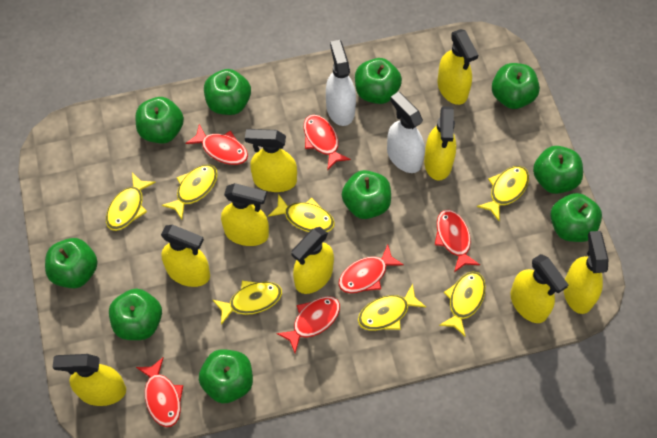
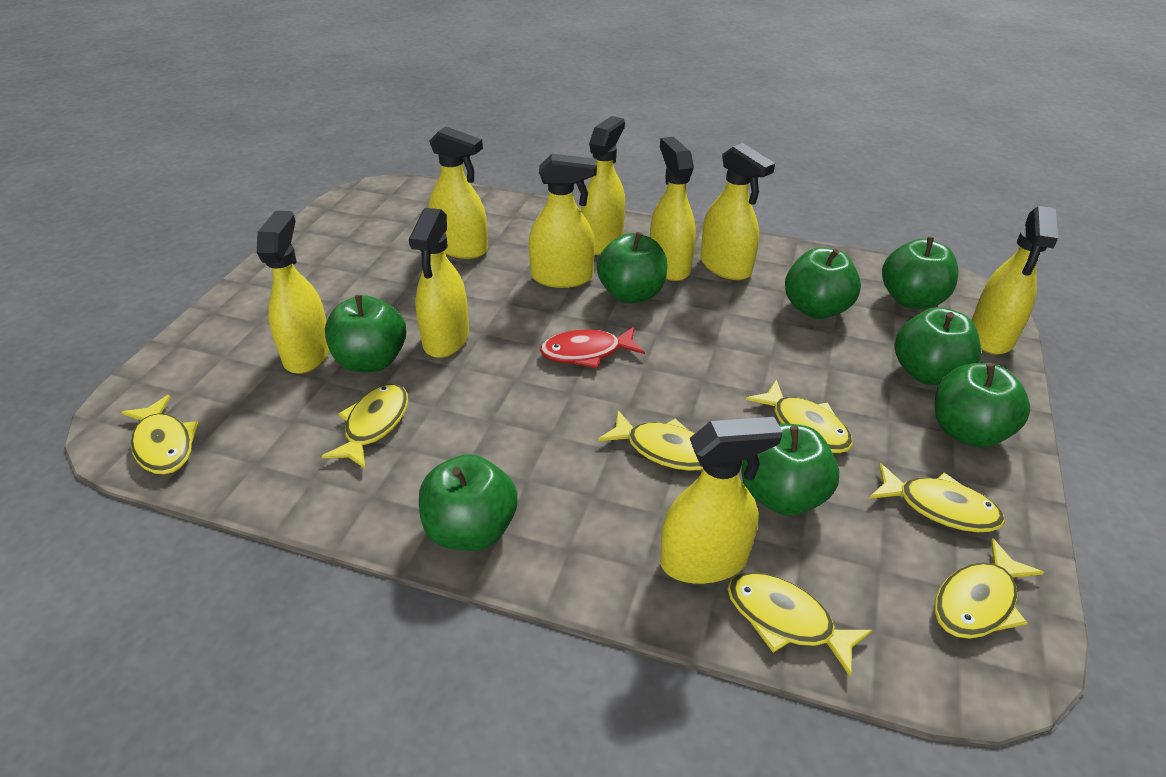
green apple: [45,238,98,288] [109,289,162,340] [136,97,184,144] [199,349,253,403] [204,69,251,115] [342,170,391,219] [355,58,402,104] [492,63,540,109] [533,146,583,194] [550,193,602,242] = 10 -> [325,295,406,372] [419,454,518,551] [597,232,668,303] [741,423,839,516] [785,247,861,319] [882,237,958,309] [894,307,981,385] [934,363,1030,447] = 8
red fish: [136,357,183,427] [185,124,248,165] [276,296,340,353] [304,115,351,171] [339,245,404,293] [435,210,480,272] = 6 -> [540,327,645,369] = 1
white spray bottle: [326,40,356,126] [387,92,425,173] = 2 -> none = 0

